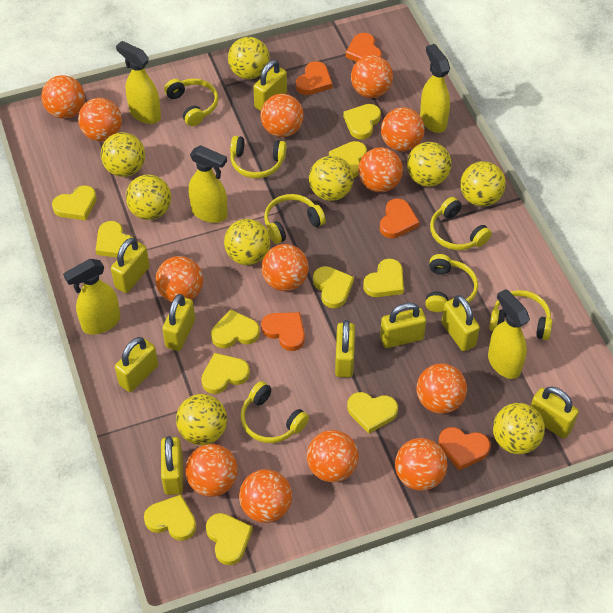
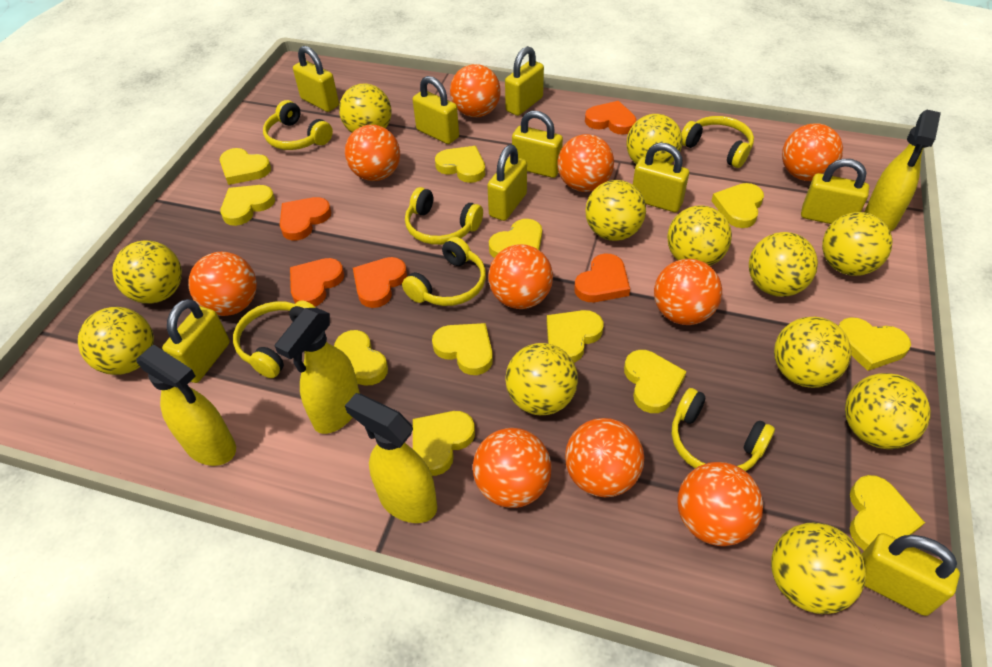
orange ball: [41,75,85,119] [78,98,122,141] [156,256,203,302] [185,444,238,497] [239,469,292,523] [260,94,304,137] [262,244,309,291] [307,430,359,482] [351,55,393,98] [358,147,403,192] [381,107,425,151] [395,438,447,491] [416,363,467,414] = 13 -> [188,252,257,316] [345,125,400,181] [450,64,500,117] [473,428,552,508] [488,244,553,309] [558,134,614,192] [565,418,644,497] [654,259,722,325] [678,462,763,546] [782,123,843,181] = 10
yellow ball: [101,132,145,177] [126,175,171,220] [176,394,227,445] [224,219,271,265] [228,37,270,79] [309,156,354,201] [407,142,451,187] [461,161,506,206] [493,403,545,454] = 9 -> [78,307,154,375] [112,240,182,304] [339,83,392,133] [505,343,578,415] [585,180,646,241] [626,114,683,165] [667,205,732,266] [749,232,818,297] [771,523,866,614] [774,317,851,388] [822,212,892,276] [845,373,931,449] = 12
yellow headphones: [164,78,218,126] [230,136,287,178] [240,381,309,443] [264,194,326,244] [425,254,478,312] [430,197,492,250] [489,290,552,340] = 7 -> [233,300,316,378] [263,100,333,150] [402,237,486,306] [405,187,483,245] [672,388,775,471] [681,116,754,168] = 6
yellow heart: [52,185,97,221] [96,221,133,258] [144,494,196,541] [201,353,250,394] [206,513,253,565] [211,309,260,348] [313,266,354,308] [329,141,367,178] [343,104,381,140] [347,392,398,434] [363,259,404,297] = 11 -> [220,148,271,185] [221,185,275,226] [334,330,388,386] [413,411,475,476] [432,323,493,375] [435,146,485,183] [489,219,542,258] [547,310,603,363] [624,350,686,413] [712,183,764,228] [839,317,911,371] [850,475,925,551] = 12
yellow spray bottle: [63,259,120,334] [116,41,161,124] [189,145,228,223] [420,44,450,133] [488,289,530,379] = 5 -> [136,344,236,466] [275,308,360,434] [345,393,437,523] [865,110,941,232] = 4

